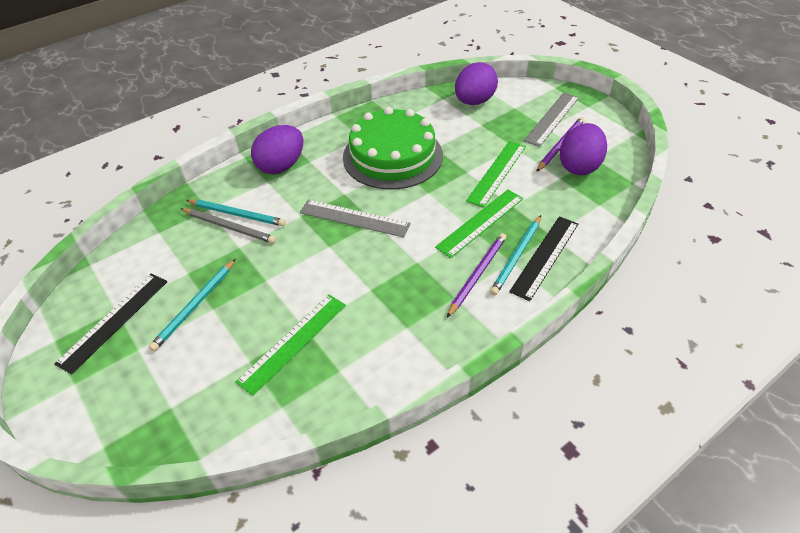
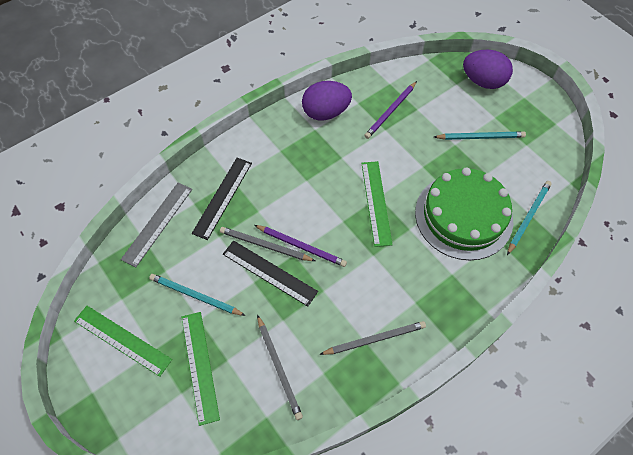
grey pencil: [181,208,276,243] = 1 -> [220,227,315,261] [257,315,303,420] [319,321,426,355] = 3
grey ruler: [300,200,411,238] [524,92,579,147] = 2 -> [121,183,192,267] = 1
purple egg: [251,125,303,174] [455,62,498,105] [560,123,607,175] = 3 -> [302,81,352,121] [463,50,513,89] = 2

